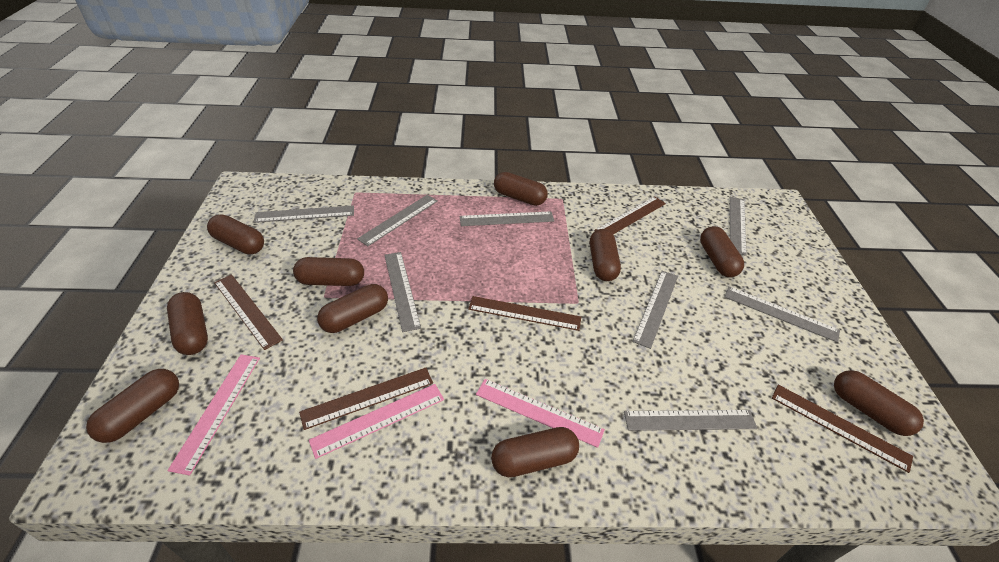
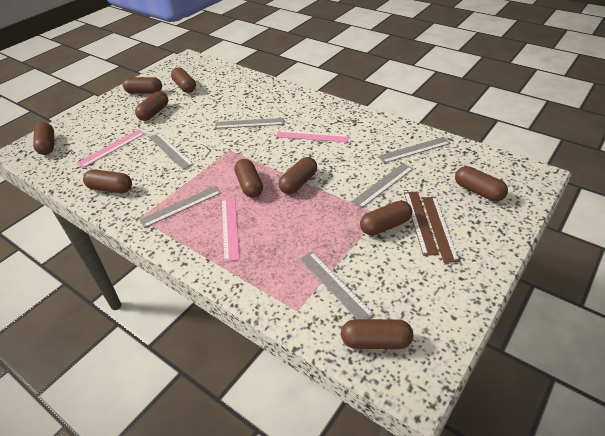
brown ruler: [214,274,283,350] [299,368,433,430] [468,296,581,331] [594,196,666,234] [772,385,913,473] = 5 -> [404,192,439,256] [422,197,460,263] = 2
grey ruler: [254,205,354,223] [357,195,438,246] [384,252,421,332] [460,211,554,226] [624,410,758,431] [632,271,678,349] [725,286,840,342] [730,197,747,256] = 8 -> [139,186,222,228] [149,133,194,170] [215,118,284,129] [300,252,375,319] [351,163,413,209] [378,137,451,163] = 6

